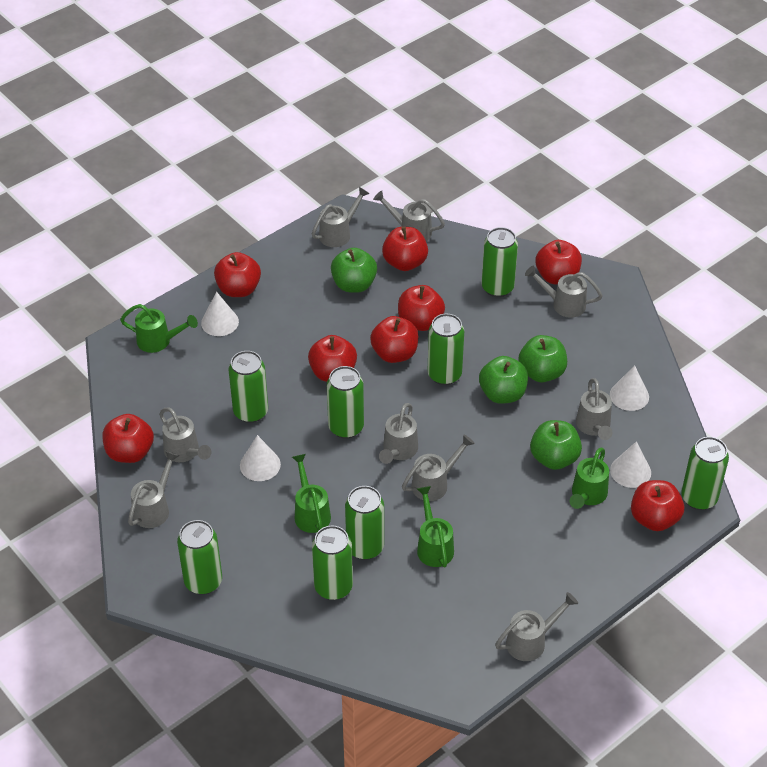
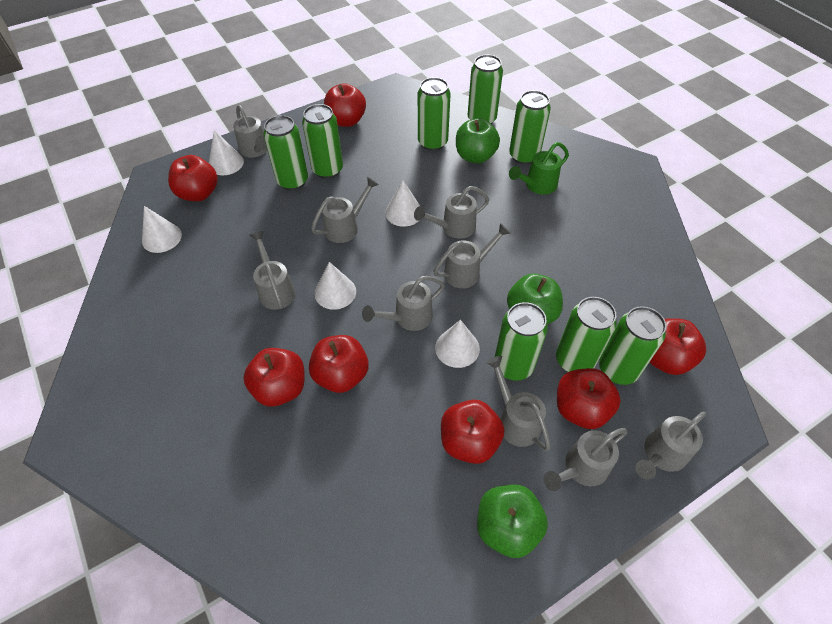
green apple: [331,248,377,293] [479,356,528,404] [518,335,567,382] [530,420,582,470] = 4 -> [456,118,500,163] [477,485,548,558] [507,274,563,324] = 3
green watering can: [120,304,198,353] [292,454,331,533] [417,486,454,568] [570,447,609,509] = 4 -> [509,142,569,195] = 1
red apple: [102,414,154,463] [214,252,261,297] [308,335,357,382] [370,316,418,363] [382,227,428,271] [398,285,445,331] [536,240,582,284] [631,480,684,531] = 8 -> [168,155,218,201] [243,348,305,407] [309,335,369,393] [324,83,366,127] [441,399,504,464] [557,368,621,429] [649,318,706,375] = 7
white cone: [201,292,239,336] [240,435,281,481] [610,365,649,411] [610,441,651,488] = 4 -> [142,206,182,253] [209,130,244,175] [315,262,356,310] [385,180,420,227] [435,320,480,368] = 5

